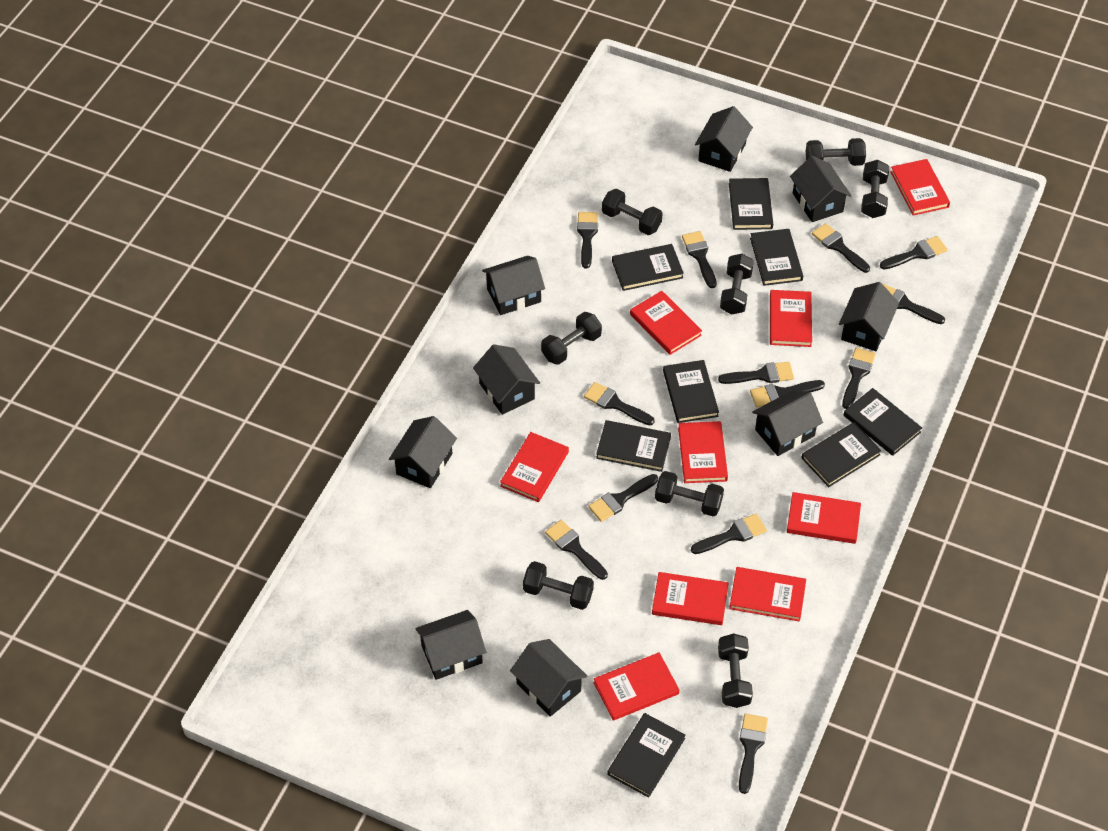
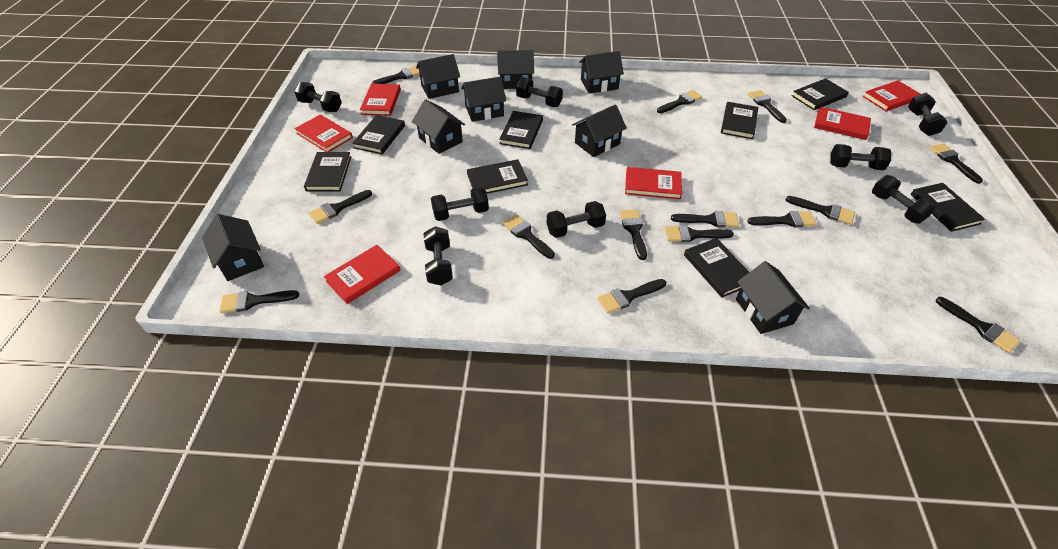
black brush: [545,520,608,580] [577,212,598,268] [584,382,655,426] [588,474,658,522] [682,231,717,288] [691,514,767,554] [718,362,794,384] [739,714,768,794] [750,380,825,408] [812,223,870,273] [842,348,876,409] [880,236,948,269] [883,284,945,324] = 13 -> [220,290,299,313] [309,190,372,224] [372,66,420,84] [503,215,555,259] [597,279,666,313] [620,209,647,260] [657,90,703,113] [665,225,734,242] [671,211,739,227] [747,211,817,227] [748,90,787,123] [786,196,855,225] [930,143,983,184] [936,297,1020,353] = 14
black house: [389,416,457,488] [415,610,486,680] [473,344,540,415] [482,256,545,315] [510,639,588,717] [695,106,753,172] [752,389,823,456] [790,156,852,222] [839,282,899,351] = 9 -> [202,214,264,281] [412,99,465,154] [416,54,460,99] [461,77,506,122] [497,50,534,89] [572,104,627,157] [579,51,624,94] [736,261,810,334] = 8
red book: [500,432,569,502] [594,652,679,721] [630,291,702,355] [652,572,729,625] [678,421,728,483] [729,567,806,622] [770,290,812,347] [787,492,861,544] [890,159,950,215] = 9 -> [295,115,353,152] [324,245,401,304] [360,84,401,116] [625,167,682,199] [814,107,871,140] [863,80,920,112] = 6

